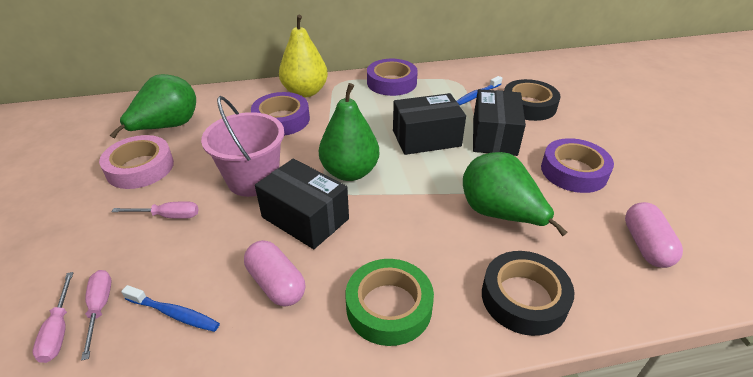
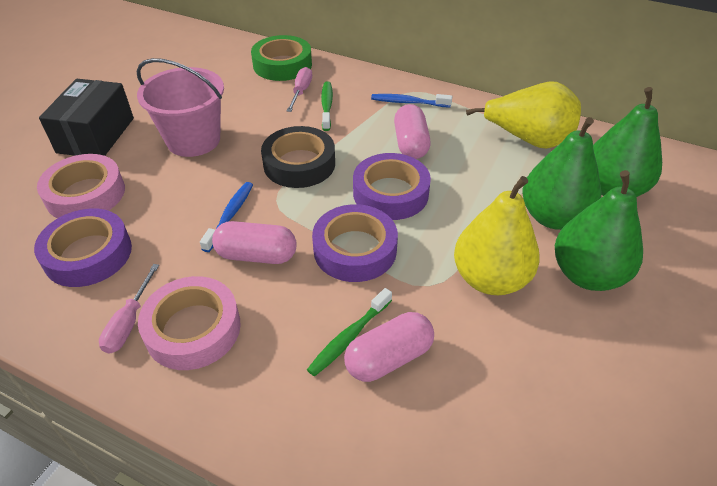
black box: [255,158,349,249] [393,93,466,155] [473,89,526,156] = 3 -> [39,79,134,156] = 1
black tape: [482,251,575,336] [504,79,560,121] = 2 -> [261,126,335,188] = 1
green toothbrush: none = 0 -> [307,288,392,377] [321,81,333,131] = 2
pink capsule: [244,240,305,306] [625,202,683,268] = 2 -> [212,221,297,264] [344,312,434,382] [394,104,431,159] = 3
pink screwdriver: [33,272,74,363] [81,270,112,361] [112,201,198,219] = 3 -> [99,264,159,354] [287,67,312,112] = 2
pink tape: [99,135,174,189] = 1 -> [37,154,125,218] [138,276,241,370] = 2
yellow pear: [279,15,328,98] = 1 -> [454,176,540,295] [466,81,581,149] = 2

